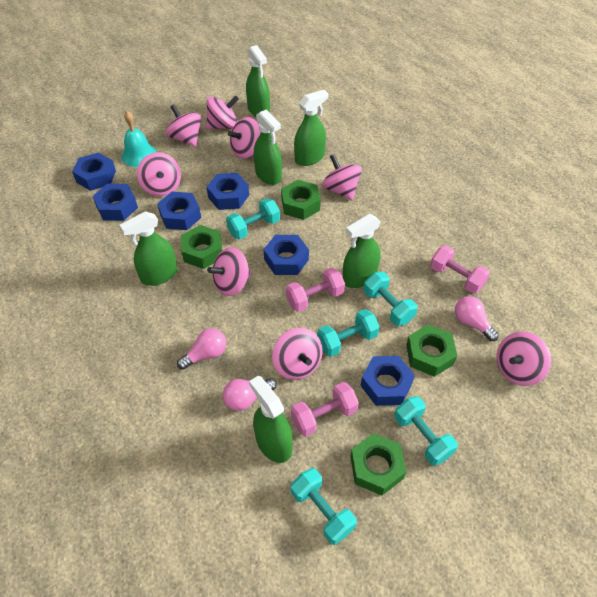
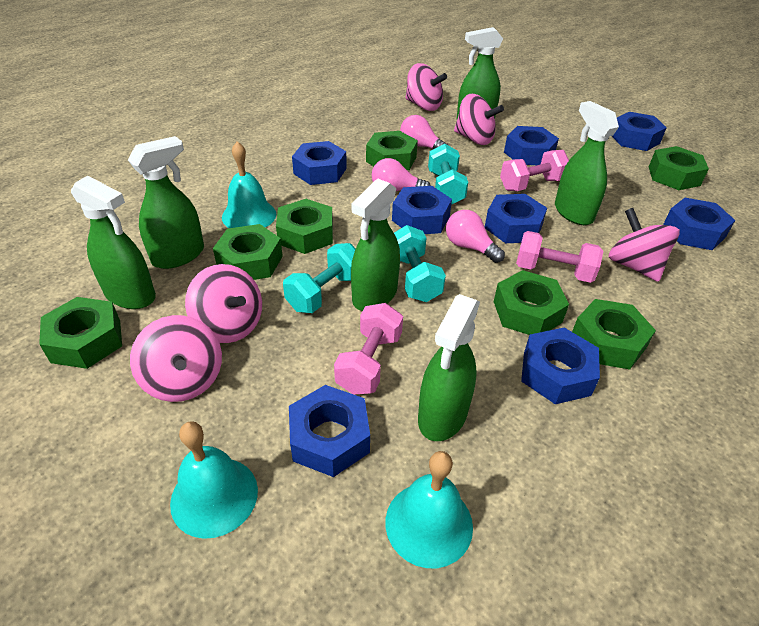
blue nut: [72,153,116,191] [93,184,138,221] [157,192,201,230] [206,173,249,210] [263,235,309,275] [361,356,415,406] = 6 -> [289,385,370,477] [292,141,347,185] [392,186,452,234] [485,194,547,243] [504,126,559,165] [521,328,600,404] [612,112,667,151] [663,198,735,250] = 8
green nut: [181,225,222,269] [281,180,320,220] [350,433,407,496] [406,324,458,377] = 4 -> [39,297,122,369] [213,224,283,280] [276,199,333,254] [366,131,418,170] [494,270,569,335] [572,299,656,369] [649,146,709,190] = 7
pink spinning top: [137,152,181,196] [166,104,202,147] [206,96,239,129] [207,247,251,296] [228,117,261,159] [272,328,323,380] [322,154,362,200] [497,331,551,386] = 8 -> [130,315,222,402] [185,264,262,343] [405,63,447,111] [454,94,504,145] [609,208,680,282] = 5
turquoise bell: [121,111,156,167] = 1 -> [170,421,258,539] [222,141,276,228] [385,451,473,568] = 3
turquoise dumbbell: [226,198,280,240] [291,468,357,545] [317,309,380,357] [363,272,418,326] [394,396,458,466] = 5 -> [283,243,356,313] [394,225,446,302] [428,144,468,205] = 3

